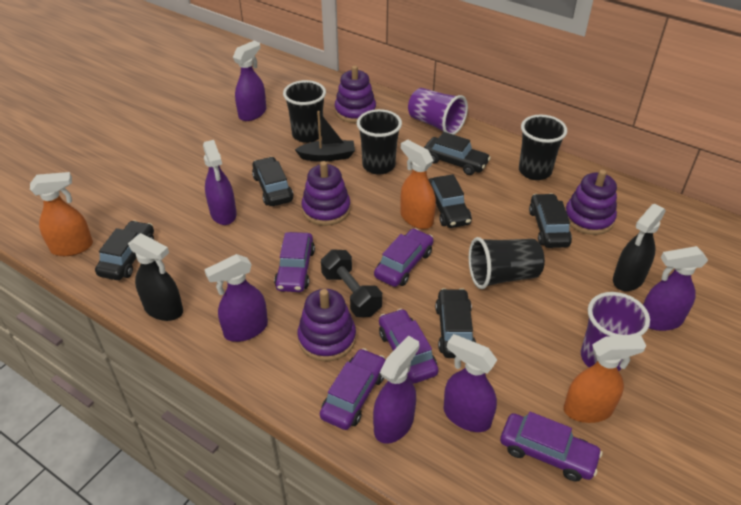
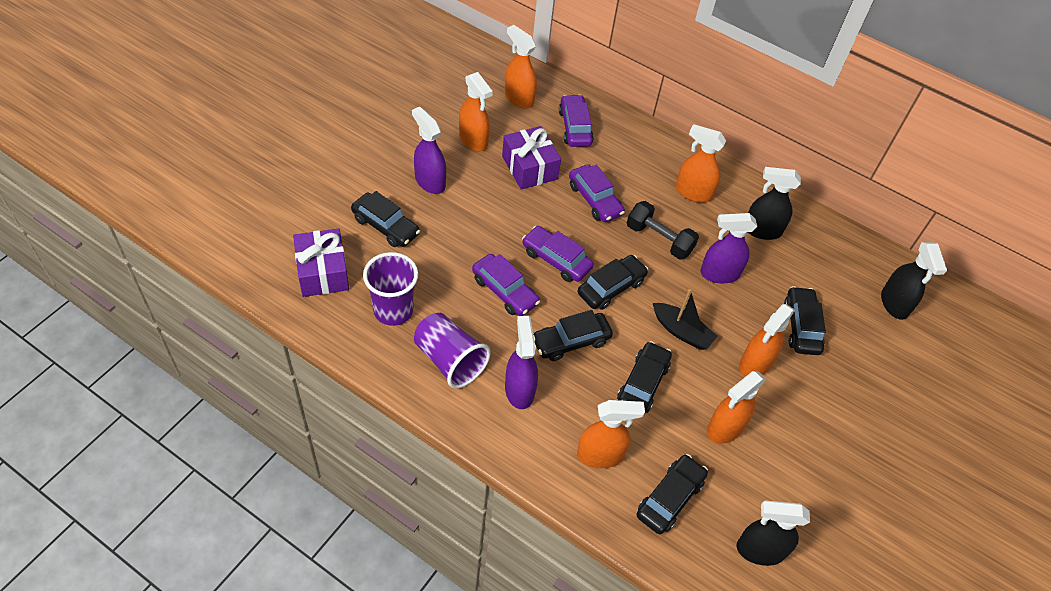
black cup: [283,80,326,143] [357,109,402,175] [469,237,545,289] [519,114,567,180] = 4 -> none = 0
black spray bottle: [128,233,183,321] [613,204,666,291] = 2 -> [736,500,810,566] [748,167,801,240] [881,242,947,320] = 3
orange spray bottle: [30,172,93,256] [400,140,436,229] [563,336,646,423] = 3 -> [459,72,493,151] [505,25,537,109] [577,400,645,468] [676,124,726,203] [707,371,766,444] [739,304,795,377] = 6
purple car: [274,232,315,292] [320,348,385,430] [374,228,434,287] [379,309,439,383] [500,412,602,482] = 5 -> [472,254,540,316] [522,226,594,282] [559,95,594,147] [569,164,625,222] = 4
purple gift: none = 0 -> [293,229,349,297] [502,126,561,190] = 2
purple spray bottle: [203,140,237,225] [204,254,268,342] [233,41,266,121] [373,335,419,444] [444,334,497,432] [643,246,708,331] = 6 -> [412,107,446,194] [505,316,538,409] [700,213,757,283] = 3
purple stacking toy: [297,289,356,362] [302,161,351,226] [335,65,376,123] [565,170,617,235] = 4 -> none = 0

